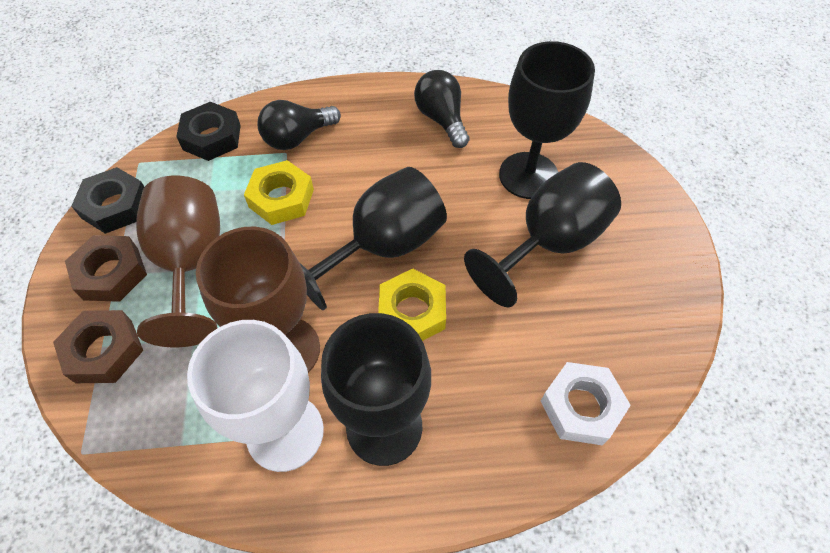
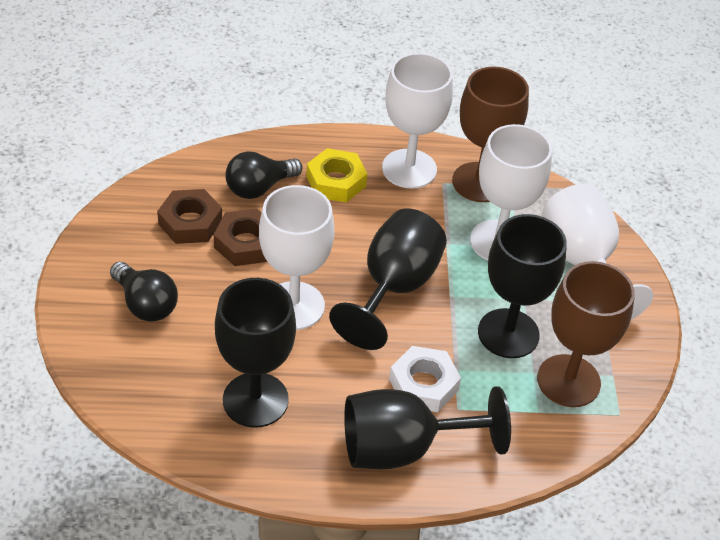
black nut: [71,167,144,234] [176,102,241,161] = 2 -> none = 0
white goblet: [187,320,324,472] = 1 -> [259,185,335,330] [382,53,453,189] [470,124,552,260] [542,184,653,320] = 4
yellow nut: [244,160,314,225] [378,269,446,341] = 2 -> [306,148,367,203] = 1

